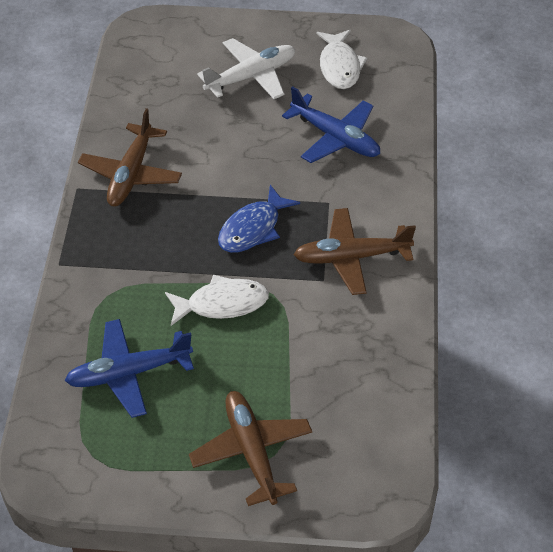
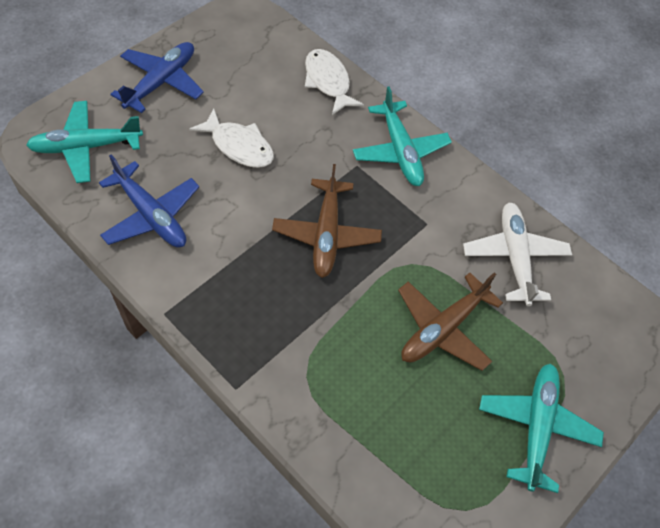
blue fish: [218,185,300,253] = 1 -> none = 0
brown plane: [78,108,182,206] [189,391,312,506] [293,208,416,295] = 3 -> [272,164,382,278] [398,272,503,371] = 2
turquoise plane: none = 0 -> [26,101,143,183] [353,86,452,186] [479,363,604,493] = 3

